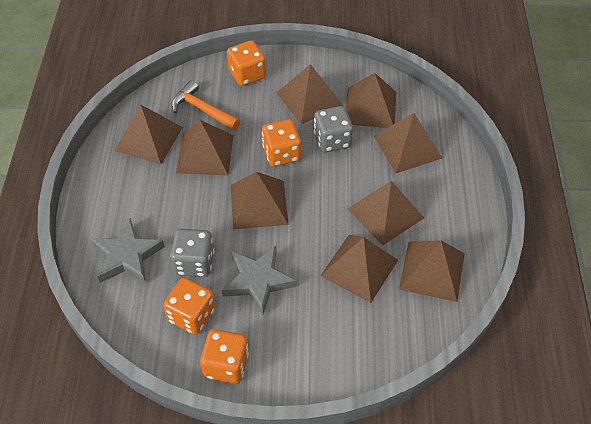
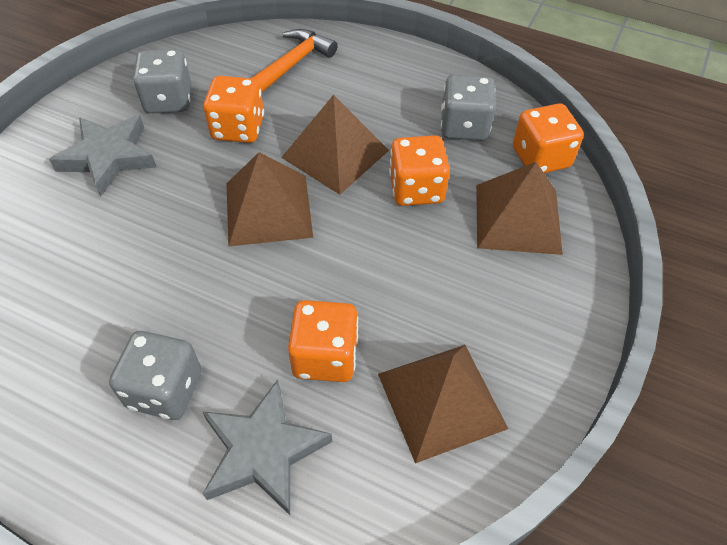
brown pyramid: [114,105,183,164] [176,120,234,175] [231,172,289,229] [277,64,343,124] [320,235,398,303] [346,73,396,128] [348,181,424,245] [374,113,442,173] [399,240,465,302] = 9 -> [227,152,313,247] [281,95,389,195] [378,345,508,463] [476,162,563,255] = 4
grey dice: [170,229,214,277] [314,106,353,152] = 2 -> [109,331,201,420] [133,49,191,114] [441,75,495,141] = 3

